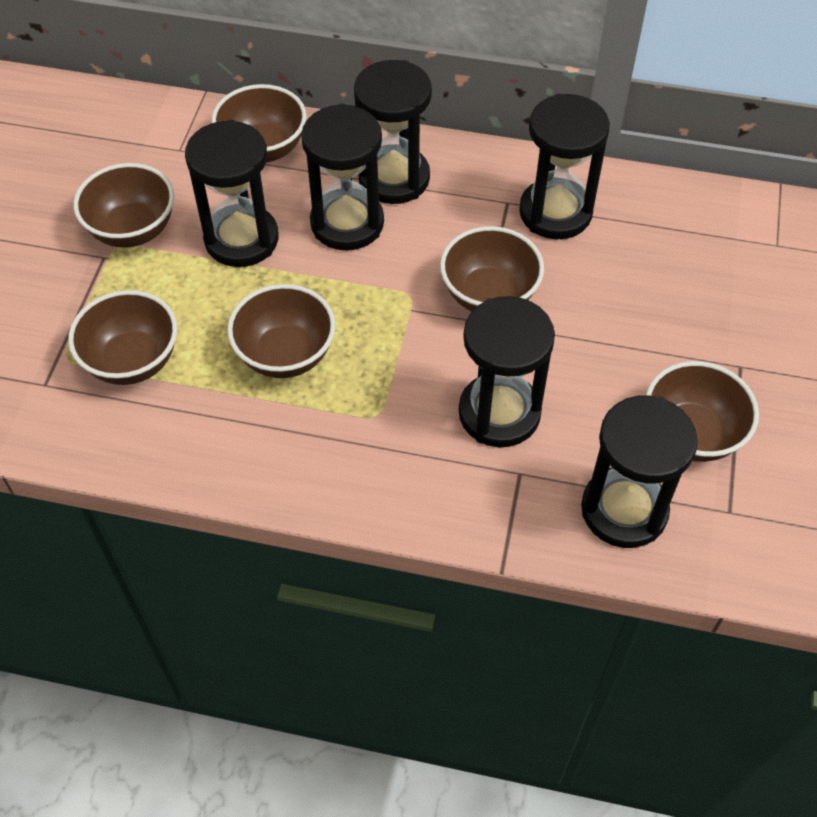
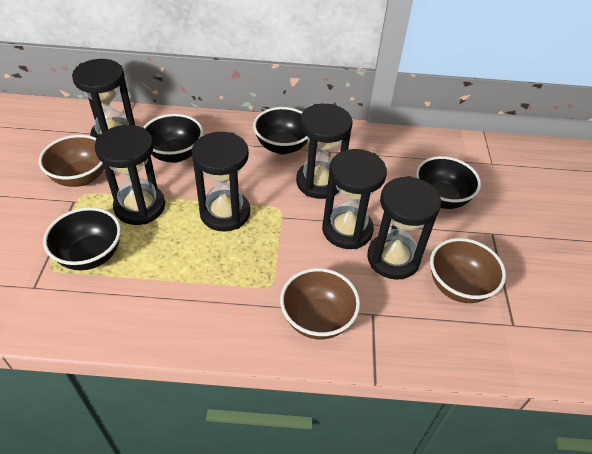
black bowl: none = 0 -> [43,207,121,270] [143,114,203,163] [253,107,308,154] [416,156,481,209] = 4
brown bowl: [68,290,177,385] [73,163,174,248] [212,84,307,163] [227,284,336,378] [440,226,544,312] [646,361,759,462] = 6 -> [39,135,104,187] [280,268,360,339] [430,238,506,303] = 3

